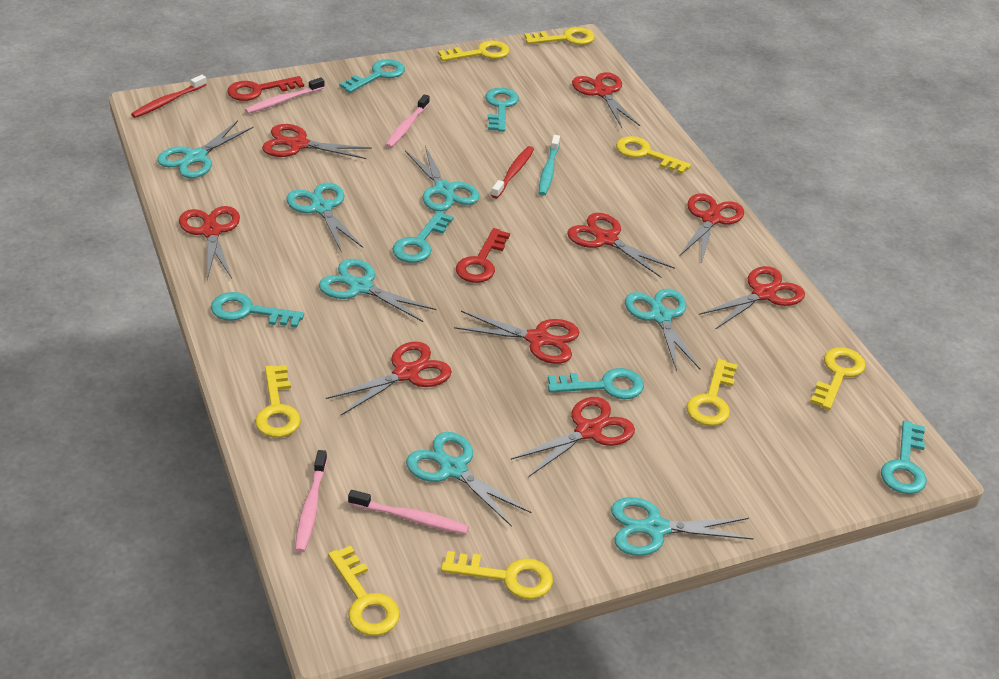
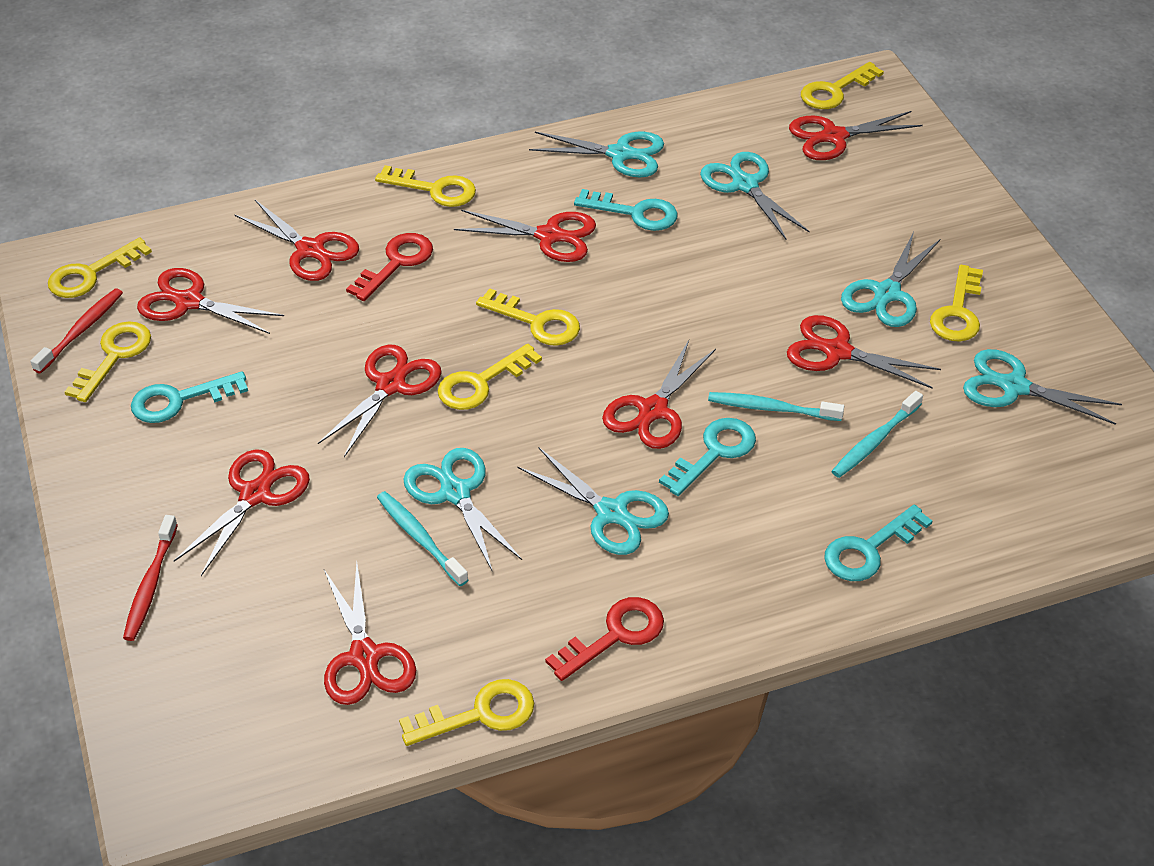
pink toothbrush: [245,77,325,114] [295,450,327,552] [348,490,469,534] [385,94,430,148] = 4 -> none = 0
turquoise key: [211,292,304,328] [339,59,405,93] [392,211,453,263] [485,88,519,132] [548,368,644,399] [881,421,927,494] = 6 -> [131,371,248,423] [574,189,678,231] [659,418,756,496] [824,505,932,581] = 4
turquoise scissors: [157,121,254,178] [286,183,363,253] [319,259,437,322] [405,146,479,211] [406,432,531,527] [611,497,754,556] [625,289,701,371] = 7 -> [403,448,522,572] [518,448,669,555] [529,132,664,177] [700,152,810,239] [841,232,940,327] [963,349,1122,425] = 6
turquoise toothbrush: [539,135,560,196] = 1 -> [377,491,468,586] [708,392,844,421] [831,391,923,478] = 3

